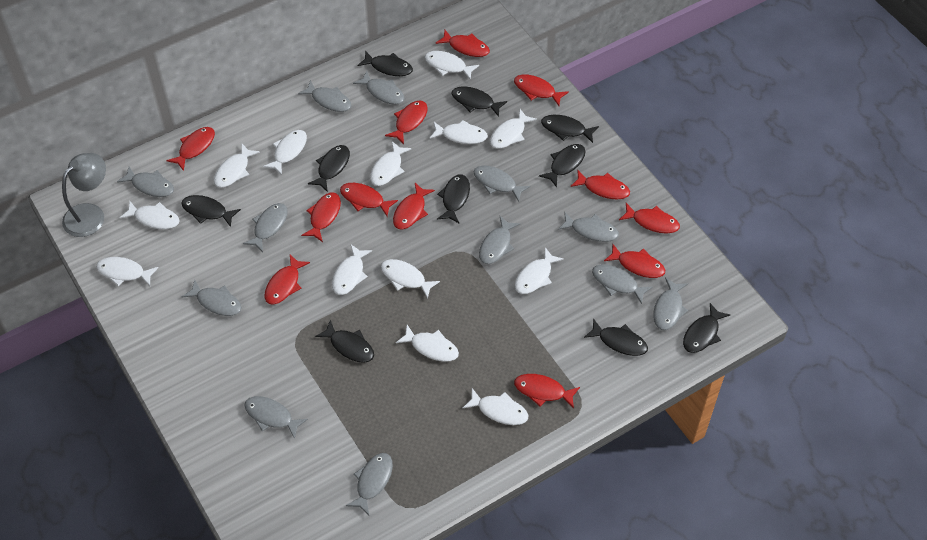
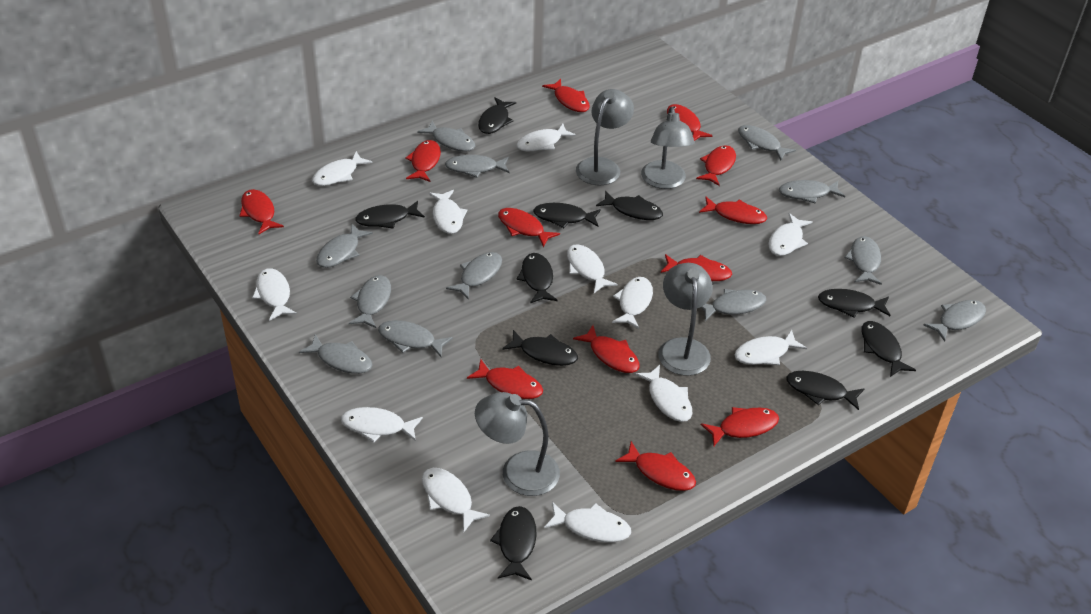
grey lamp: [62,153,106,237] = 1 -> [475,392,560,496] [576,89,634,186] [641,107,695,189] [659,263,713,376] = 4
white fish: [96,257,159,286] [120,200,179,229] [214,144,260,188] [263,130,307,175] [332,245,372,295] [370,141,411,186] [381,259,440,299] [396,325,459,362] [425,51,479,80] [430,120,488,144] [462,388,528,425] [490,109,537,149] [515,247,564,294] = 13 -> [252,268,297,321] [312,151,372,186] [341,407,423,443] [422,468,490,532] [429,190,468,234] [516,124,576,151] [544,502,631,542] [567,244,618,293] [612,277,653,329] [635,365,693,422] [735,330,807,365] [768,213,813,256] = 12

